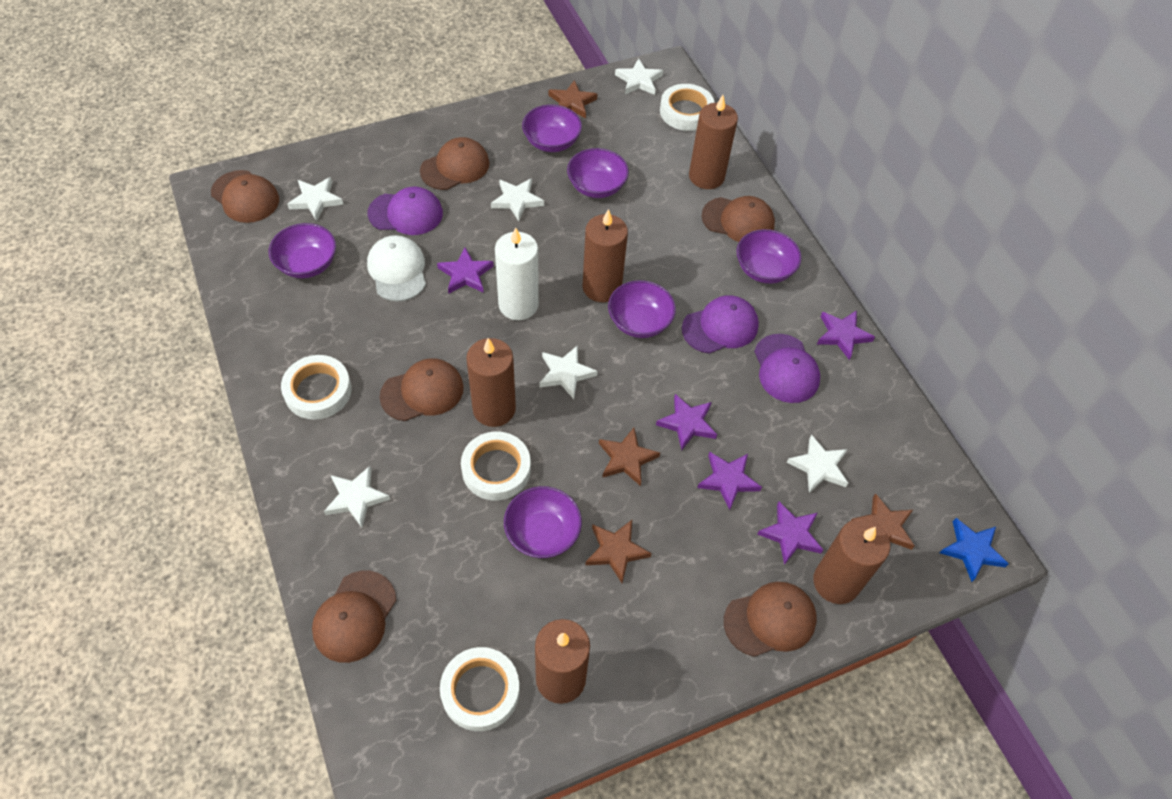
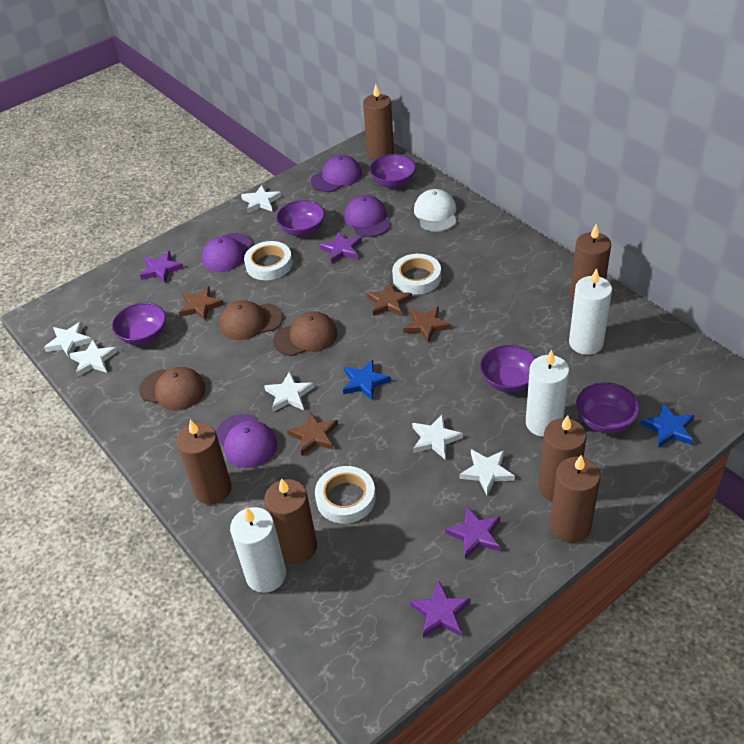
blue star: [940,518,1009,582] = 1 -> [343,360,391,401] [641,403,695,448] = 2
brown candle: [466,338,516,427] [535,619,590,704] [583,209,628,302] [689,95,738,189] [813,519,890,604] = 5 -> [176,420,232,505] [264,478,317,564] [363,84,394,160] [539,415,587,502] [550,455,600,543] [570,224,611,303] = 6
brown cap: [211,170,279,223] [312,571,396,663] [380,358,464,421] [420,137,490,190] [702,196,775,242] [724,582,817,657] = 6 -> [139,367,205,410] [220,300,283,340] [273,311,338,356] = 3
purple bowl: [269,223,336,278] [504,486,582,558] [522,105,582,152] [567,148,629,198] [608,280,676,338] [736,229,802,284] = 6 -> [112,303,166,345] [276,200,325,236] [369,154,416,188] [480,345,536,392] [576,382,640,433] = 5
purple cap: [368,187,443,235] [682,295,759,354] [754,334,820,403] = 3 -> [202,233,253,272] [216,414,277,468] [311,155,362,192] [344,195,391,237] = 4
purple star: [437,247,494,294] [656,394,717,451] [697,452,762,510] [757,502,823,565] [817,310,875,360] = 5 -> [140,251,184,284] [319,232,362,263] [410,581,471,638] [445,506,500,559] = 4
white candle: [495,227,539,320] = 1 -> [230,507,286,593] [526,349,569,437] [569,268,612,355] = 3
white tape: [281,355,352,420] [440,647,520,731] [461,431,531,501] [660,84,715,131] = 4 -> [244,241,292,280] [315,466,376,524] [392,254,441,295] = 3

